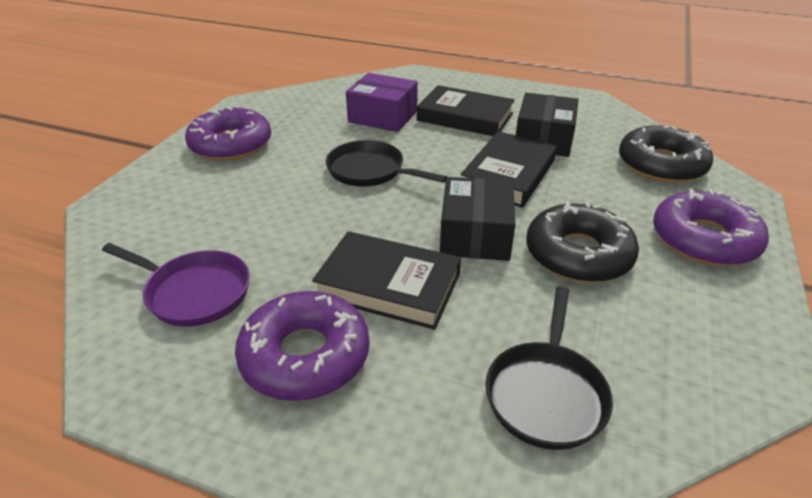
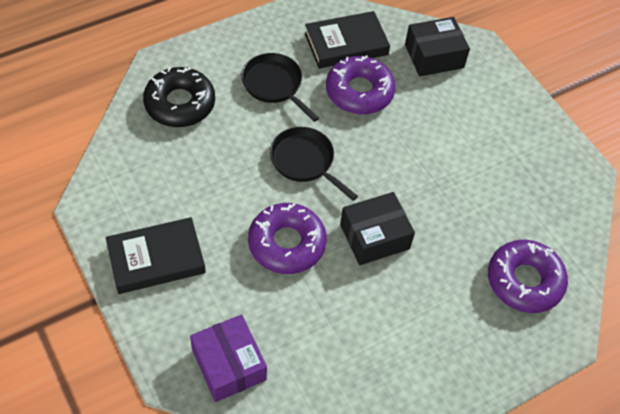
black book: [312,231,461,330] [417,85,515,136] [460,131,557,208] = 3 -> [106,217,206,294] [305,11,390,69] = 2
black donut: [526,201,639,283] [619,125,713,183] = 2 -> [143,67,215,127] = 1
purple pan: [102,243,250,327] = 1 -> none = 0

